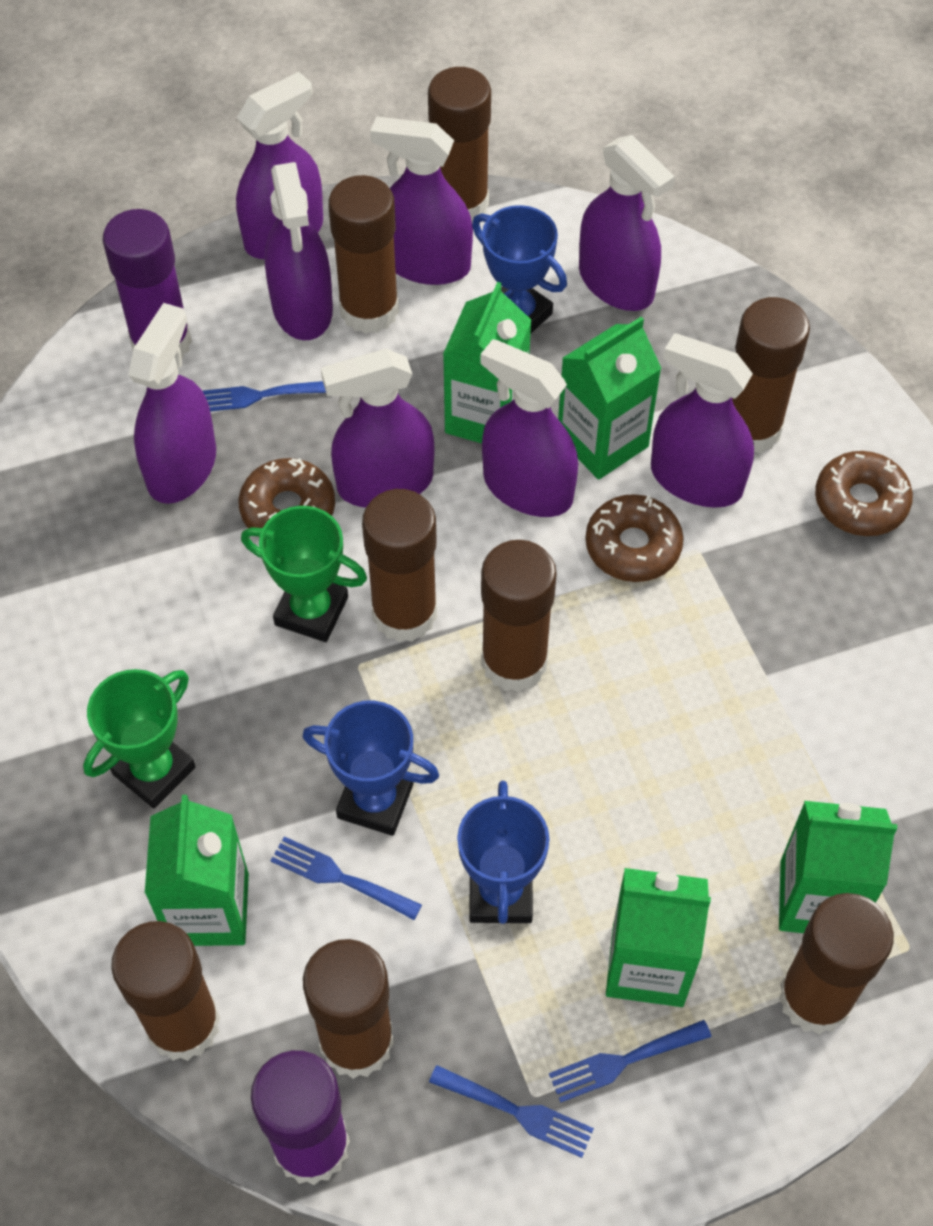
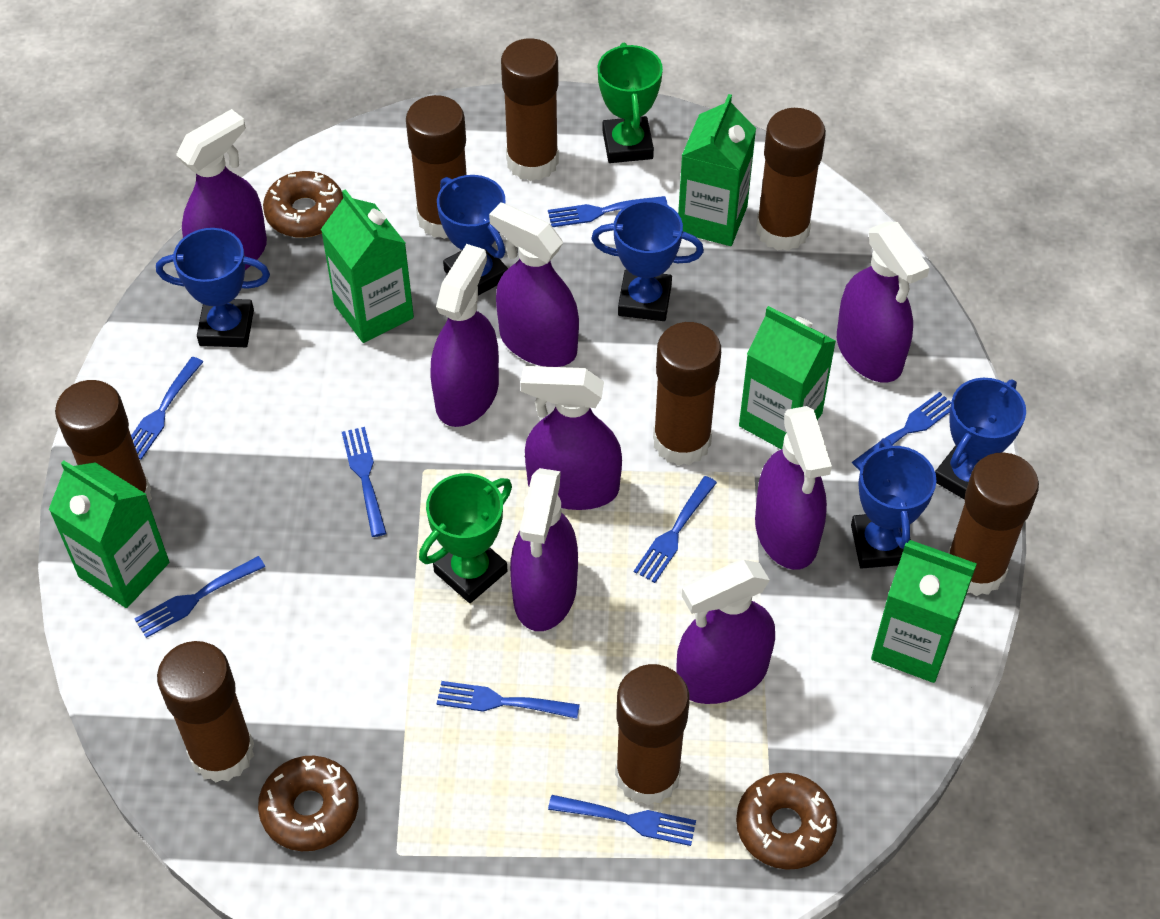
blue fork: [203,381,326,411] [271,836,422,920] [429,1065,594,1158] [549,1020,712,1103] = 4 -> [131,357,203,459] [134,556,265,638] [342,427,386,537] [437,681,580,719] [548,196,667,227] [548,795,696,846] [634,476,717,583] [852,392,951,470] = 8
blue trophy: [302,701,439,836] [457,781,549,924] [472,205,567,333] = 3 -> [156,228,270,347] [437,175,508,296] [591,200,704,321] [851,438,936,569] [935,378,1026,500] = 5
purple glue stick: [103,209,192,359] [251,1050,350,1185] = 2 -> none = 0

